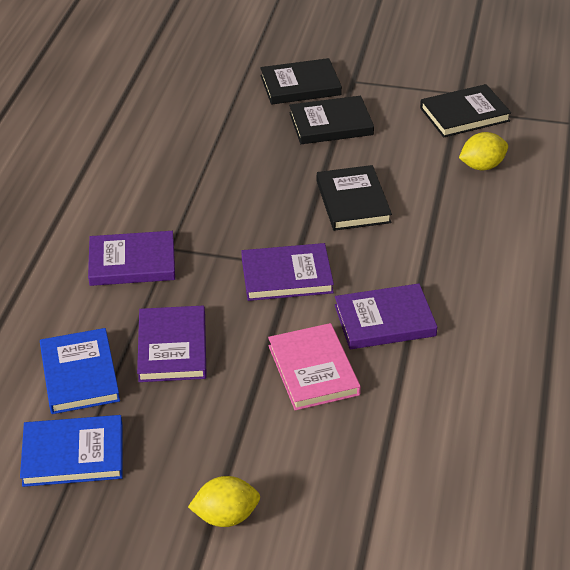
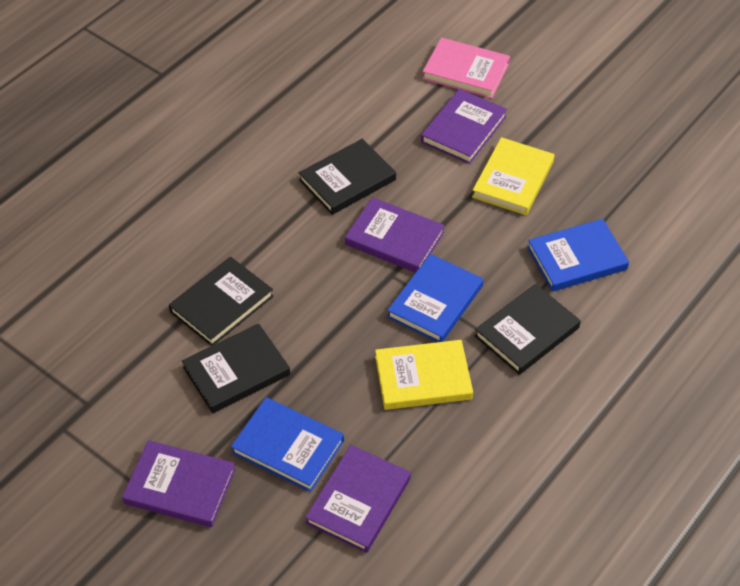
blue book: [20,415,123,487] [40,328,120,414] = 2 -> [231,397,344,492] [387,254,483,342] [527,219,629,292] = 3
yellow book: none = 0 -> [375,340,473,410] [472,137,554,215] = 2
yellow lemon: [188,476,260,527] [459,132,508,170] = 2 -> none = 0

